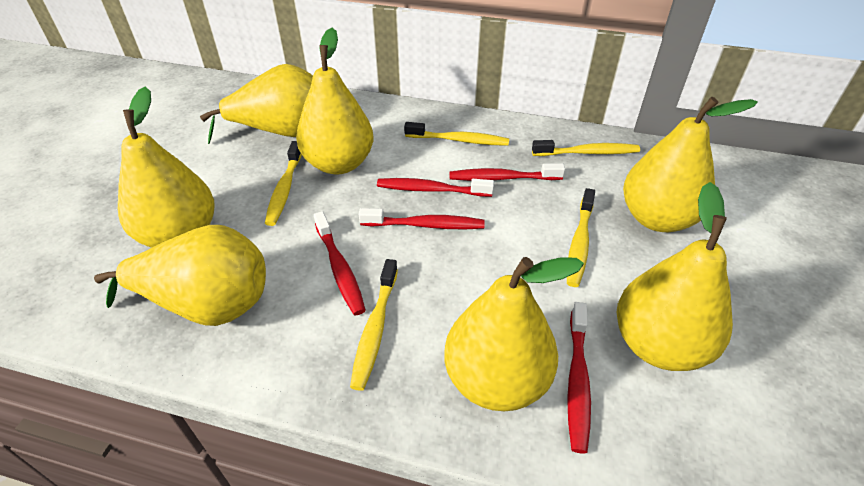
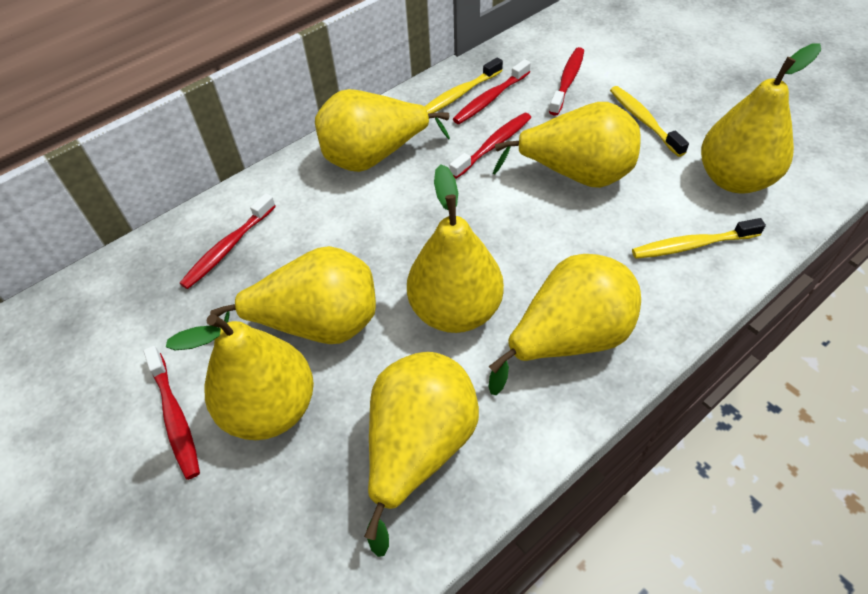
yellow pear: [94,225,266,326] [118,87,215,248] [200,64,313,144] [296,28,373,175] [444,257,584,411] [617,182,733,371] [623,97,758,232] = 7 -> [166,314,314,440] [210,246,376,344] [315,89,450,172] [364,352,479,557] [407,164,504,333] [489,254,641,395] [493,102,641,188] [701,44,821,194] = 8
yellow toothbrush: [265,141,302,226] [350,259,398,391] [404,122,509,146] [532,140,640,156] [567,188,595,287] = 5 -> [424,57,503,114] [610,86,689,157] [632,218,766,259] = 3

